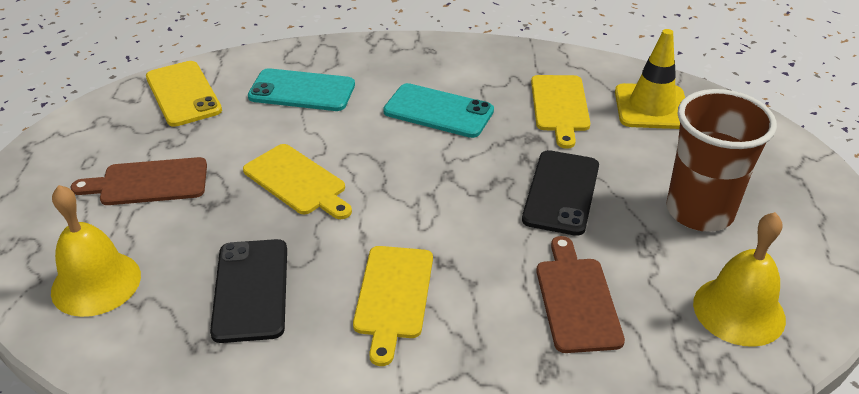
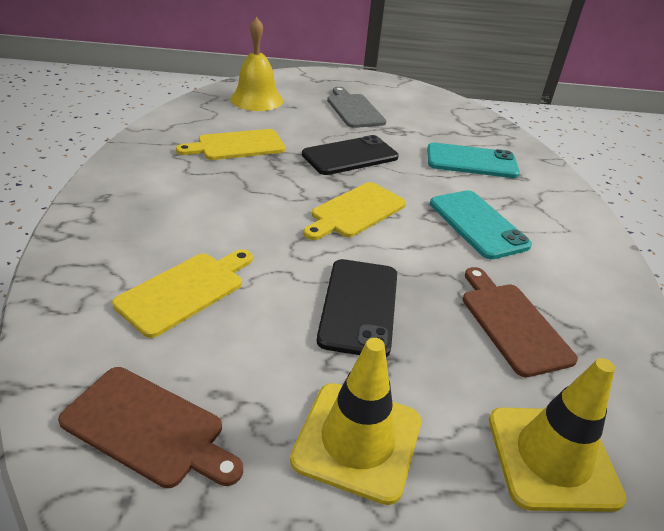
brown cup: [666,89,777,232] = 1 -> none = 0
grey cutting board: none = 0 -> [327,87,386,128] = 1
yellow bell: [51,185,141,317] [693,212,786,347] = 2 -> [230,17,283,111] = 1
yellow phone: [146,61,222,127] = 1 -> none = 0
yellow traffic cone: [615,29,685,129] = 1 -> [290,338,421,505] [489,358,627,512] = 2

